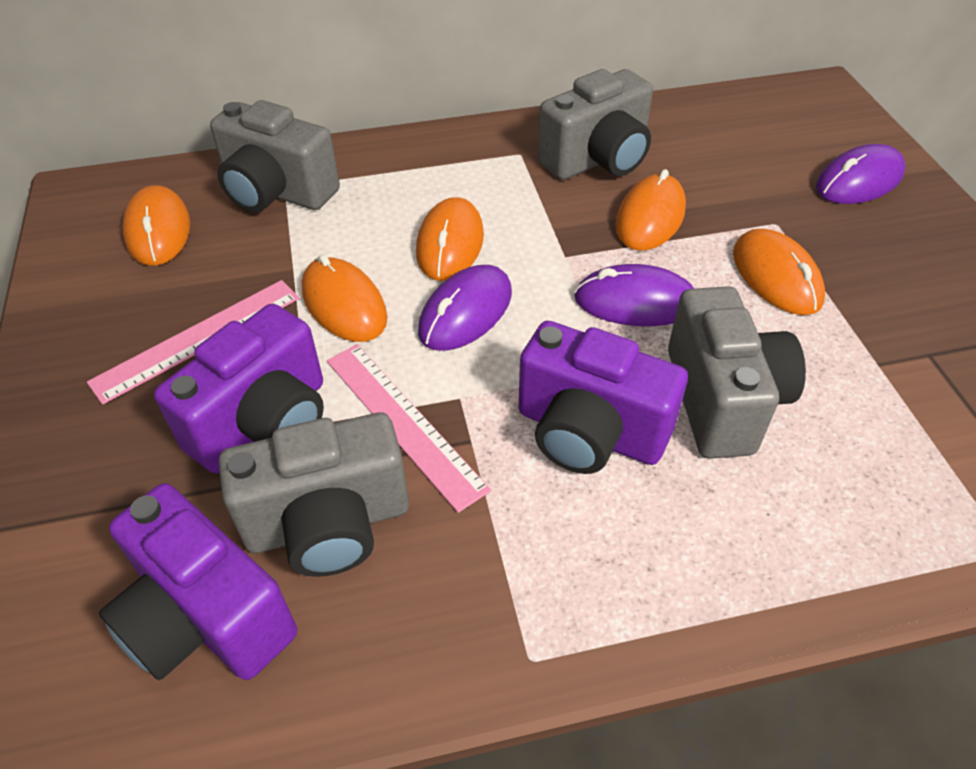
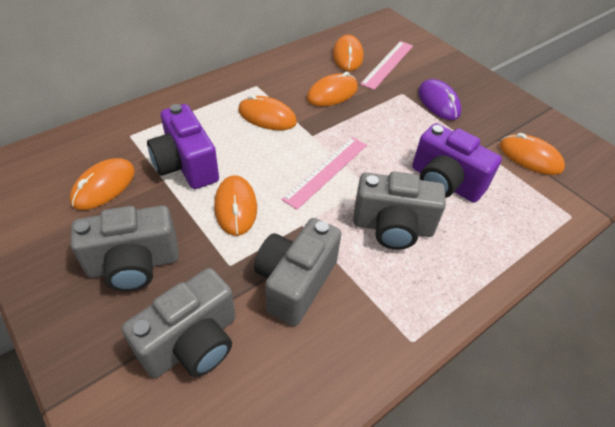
orange mouse: [123,185,190,266] [302,254,387,342] [416,197,484,281] [615,169,686,251] [733,229,825,315] = 5 -> [70,158,135,210] [214,175,257,236] [238,95,297,130] [307,72,358,106] [333,35,363,71] [500,133,565,175] = 6
purple camera: [99,483,297,680] [154,304,324,473] [518,321,688,474] = 3 -> [147,104,219,189] [412,123,502,203] = 2
purple mouse: [418,265,512,351] [574,264,694,326] [816,144,906,204] = 3 -> [418,79,461,120] = 1

